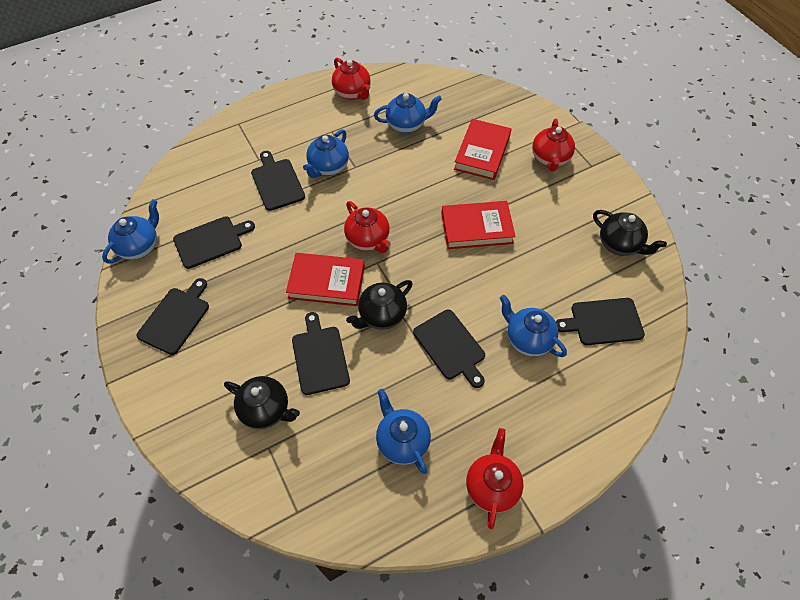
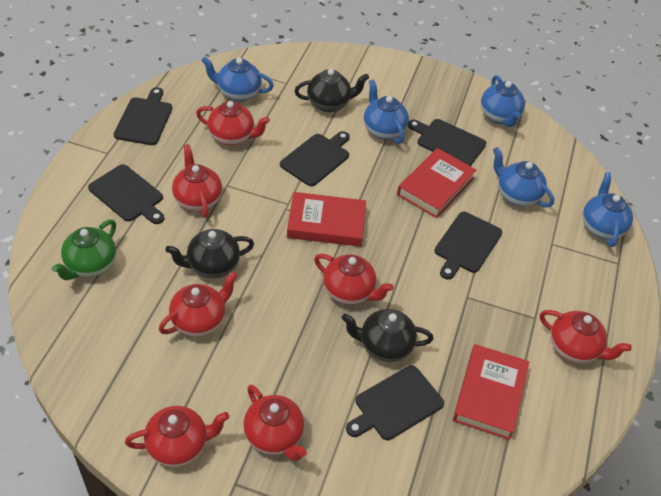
green teapot: none = 0 -> [52,220,116,280] = 1
red teapot: [332,58,371,100] [344,201,391,253] [466,428,523,529] [532,119,575,172] = 4 -> [125,406,229,467] [159,272,238,337] [172,144,222,218] [196,101,270,146] [244,385,307,461] [314,254,394,305] [540,310,632,363] = 7

